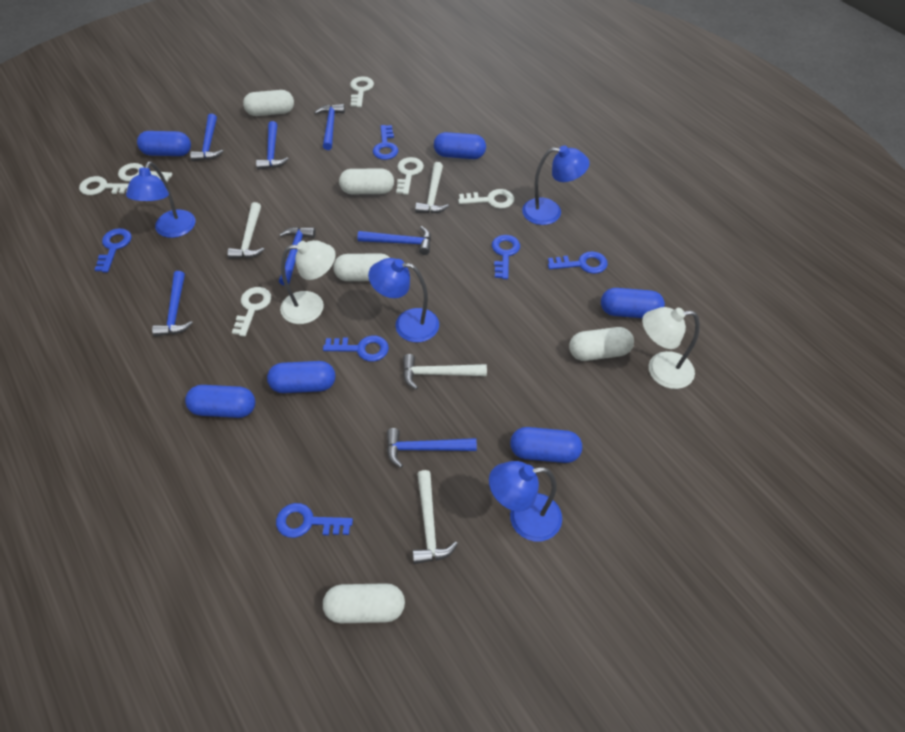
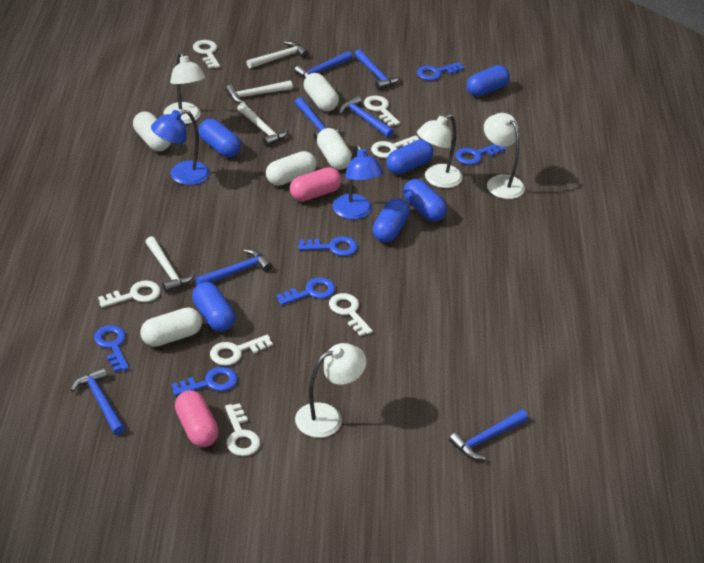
blue lamp: [126,162,195,238] [368,258,439,342] [489,461,562,541] [522,145,589,225] = 4 -> [151,110,210,185] [333,145,383,220] = 2
pink capsule: none = 0 -> [175,390,219,447] [290,167,342,201] = 2
white key: [79,176,129,195] [118,163,172,182] [232,287,271,337] [350,76,374,107] [396,157,424,195] [458,189,514,209] = 6 -> [98,280,161,308] [193,40,220,69] [210,335,273,366] [225,403,260,456] [329,293,373,336] [364,96,400,127] [371,135,419,158] = 7
white lamp: [280,240,336,324] [642,307,700,389] = 2 -> [164,52,205,124] [295,343,366,438] [417,114,463,188] [484,113,525,199] = 4

